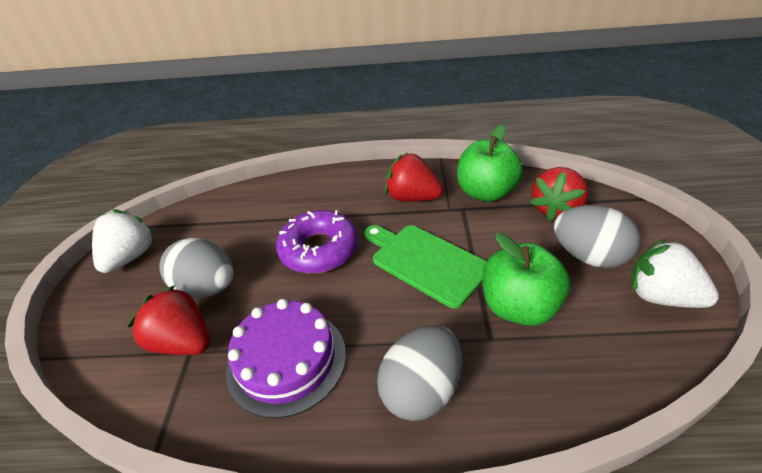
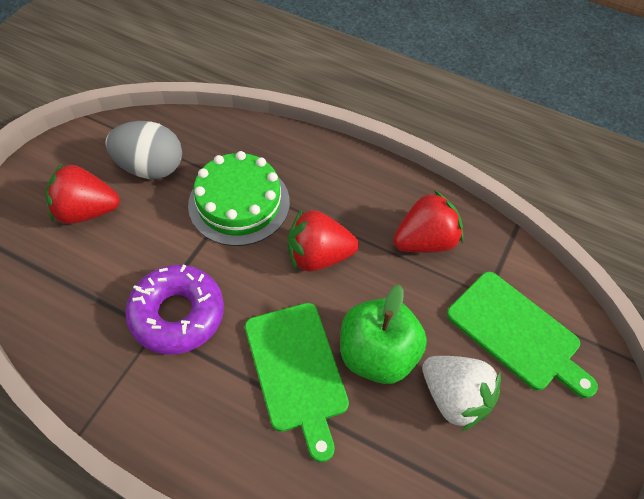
green apple: [457,124,523,202] [482,233,570,326] = 2 -> [340,285,427,384] = 1
green cake: none = 0 -> [188,151,290,246] = 1
green cutting board: [364,225,487,309] = 1 -> [245,303,349,462] [447,272,598,398] = 2
grey egg: [159,238,234,298] [377,325,462,421] [554,205,640,268] = 3 -> [105,121,182,179] = 1
purple cake: [226,299,346,418] = 1 -> none = 0
white strawberry: [92,209,155,273] [630,239,719,308] = 2 -> [422,356,501,432] = 1

